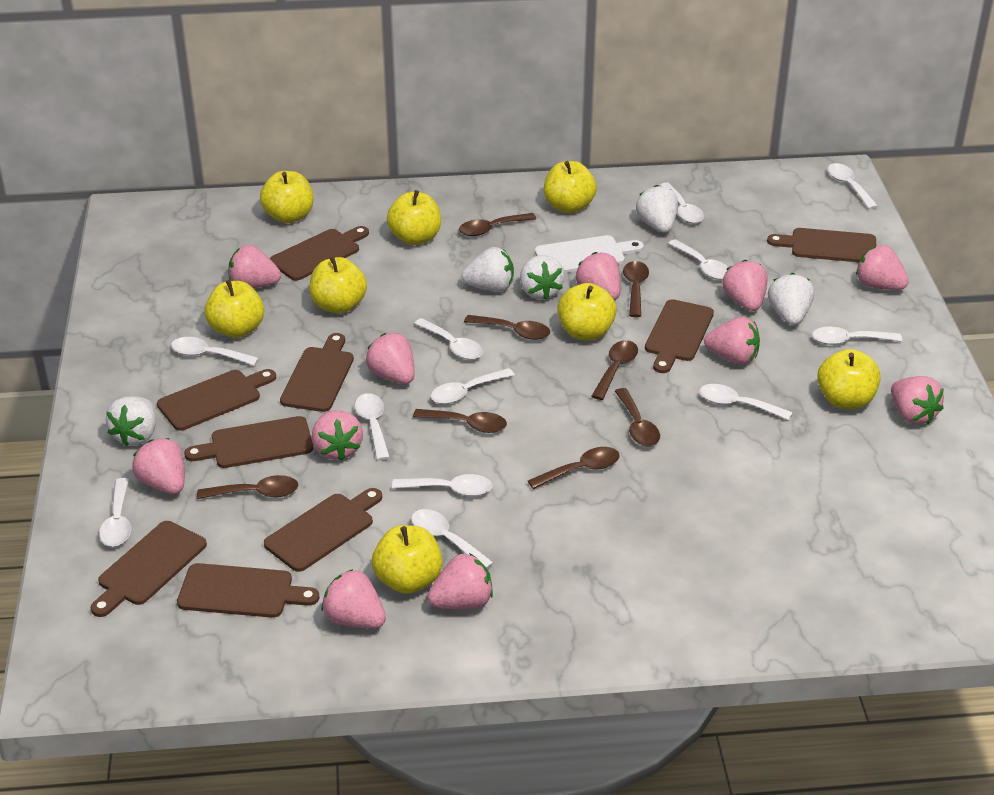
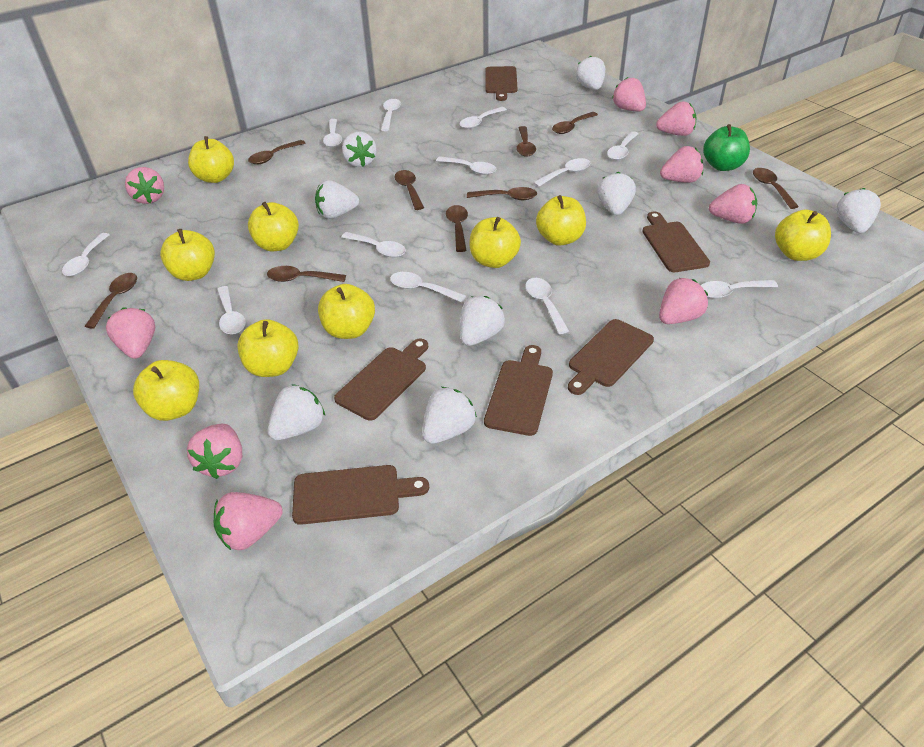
brown cutting board: [90,521,207,617] [157,369,276,431] [177,563,319,618] [184,416,313,468] [264,488,382,572] [270,226,369,281] [280,333,354,412] [645,299,714,373] [767,228,876,262] = 9 -> [292,465,429,525] [334,339,428,421] [484,345,553,436] [485,66,517,101] [568,319,654,395] [642,211,710,272] = 6
brown spoon: [197,475,298,499] [413,409,507,433] [459,213,536,236] [464,315,550,340] [528,447,620,489] [592,340,638,400] [615,388,660,446] [623,261,649,317] = 8 -> [85,273,137,329] [248,140,305,164] [267,266,346,282] [394,170,424,210] [446,205,468,252] [467,187,537,200] [516,126,536,157] [552,112,598,134] [753,168,799,209] = 9
green apple: none = 0 -> [703,124,750,171] = 1
pink strawberry: [132,438,185,494] [228,245,281,288] [312,410,363,461] [322,569,386,628] [366,333,415,384] [427,553,493,609] [575,252,620,300] [704,317,760,365] [722,260,768,311] [856,245,909,290] [891,376,944,425] = 11 -> [106,307,155,359] [125,167,164,204] [187,424,242,479] [214,492,283,550] [612,77,646,111] [656,101,696,136] [659,278,708,324] [660,146,703,183] [709,184,757,224] = 9
white cutting board: [535,235,644,273] = 1 -> none = 0
white strawberry: [106,396,156,446] [461,247,514,292] [520,255,565,300] [636,185,678,233] [768,273,814,325] = 5 -> [268,384,325,440] [315,180,359,219] [342,132,377,167] [422,387,477,444] [460,296,505,346] [576,56,605,90] [597,172,636,215] [836,188,881,233] = 8
yellow apple: [205,280,264,338] [260,171,313,223] [309,256,367,314] [372,525,442,594] [387,190,441,245] [544,161,597,213] [557,283,617,340] [817,349,881,409] = 8 -> [133,360,199,421] [160,229,215,281] [188,136,234,183] [237,319,299,377] [248,202,299,251] [318,284,375,339] [469,217,521,268] [536,195,586,246] [775,209,831,261] = 9

